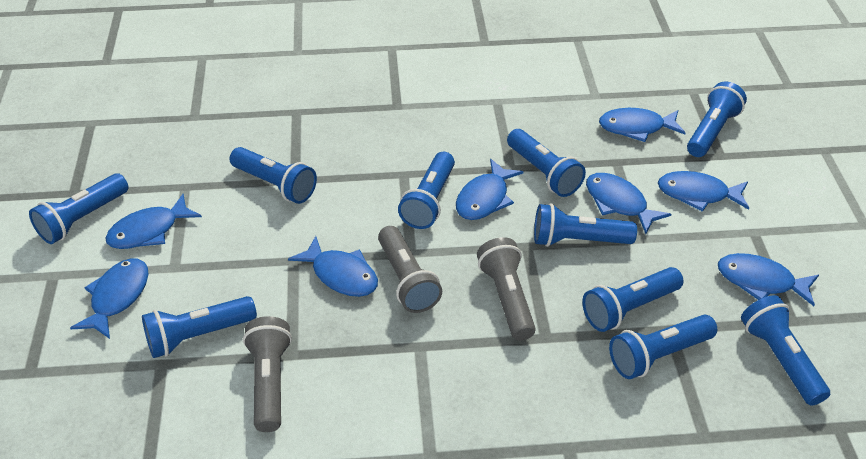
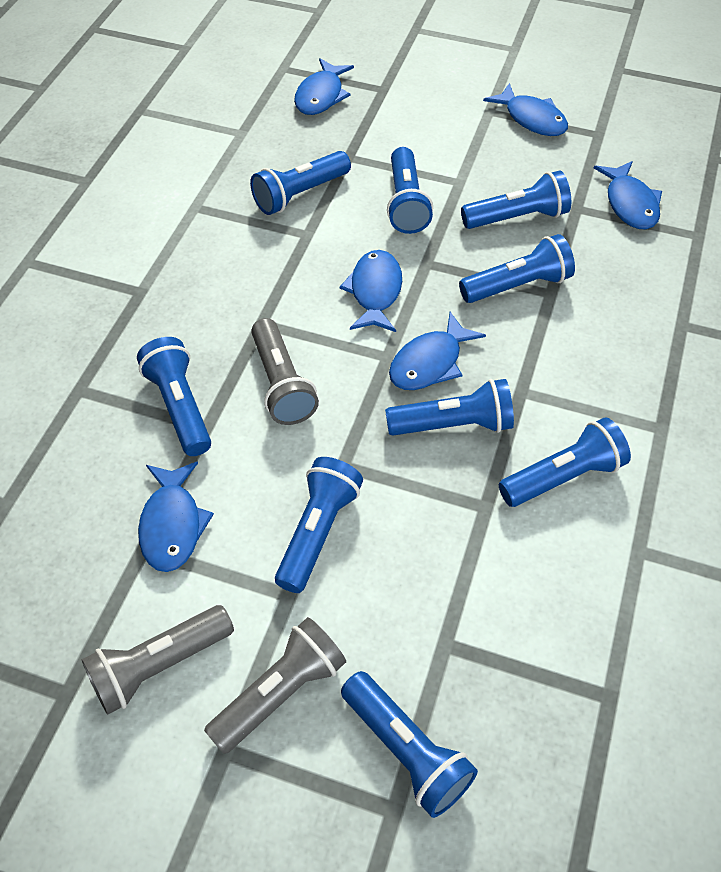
blue fish: [70,258,148,339] [105,194,202,249] [288,236,378,297] [456,159,524,220] [586,173,671,234] [599,108,685,142] [658,171,749,212] [718,253,819,306] = 8 -> [138,461,214,572] [294,58,354,115] [339,250,402,332] [389,312,486,390] [483,83,568,136] [594,161,662,229] = 6
blue flashlight: [29,173,129,244] [142,296,257,358] [230,147,317,204] [398,152,455,229] [507,129,586,197] [534,203,637,247] [582,267,684,332] [609,315,717,379] [687,82,747,157] [741,295,830,406] = 10 -> [137,337,211,456] [250,151,351,215] [275,457,363,593] [341,671,478,818] [385,379,514,436] [387,147,433,234] [459,234,575,303] [461,170,571,229] [499,417,631,507] = 9

